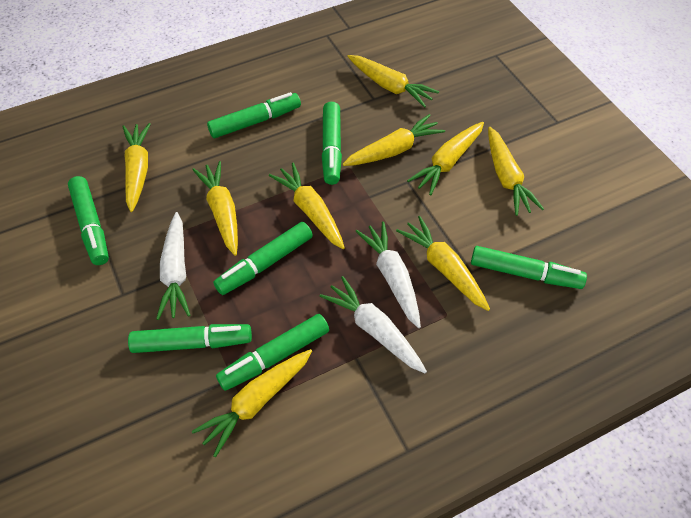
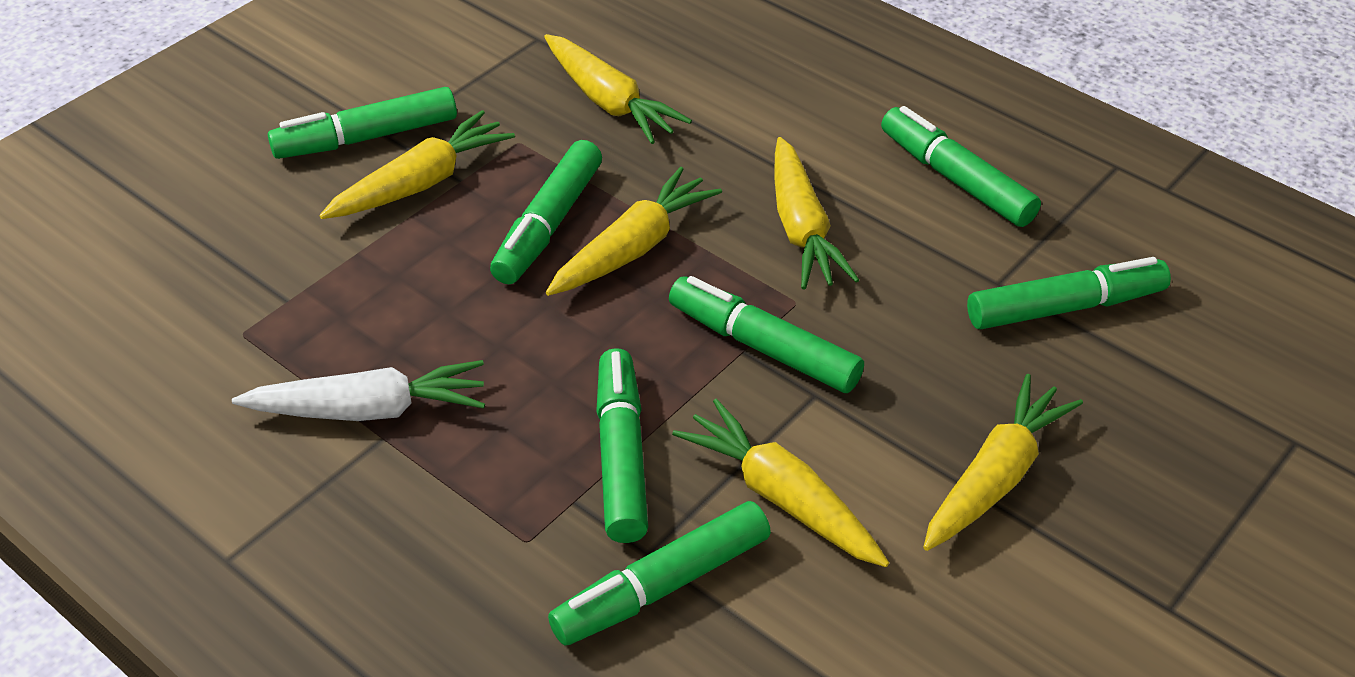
white carrot: [156,212,191,320] [320,276,427,373] [356,221,421,328] = 3 -> [232,360,485,421] = 1
yellow carrot: [122,123,151,212] [192,161,238,256] [192,349,312,457] [269,163,345,249] [343,114,445,166] [347,55,439,108] [396,216,490,311] [407,122,484,195] [488,127,544,216] = 9 -> [319,110,515,219] [544,34,692,144] [546,167,722,296] [672,398,889,567] [774,137,859,289] [923,374,1083,551] = 6

